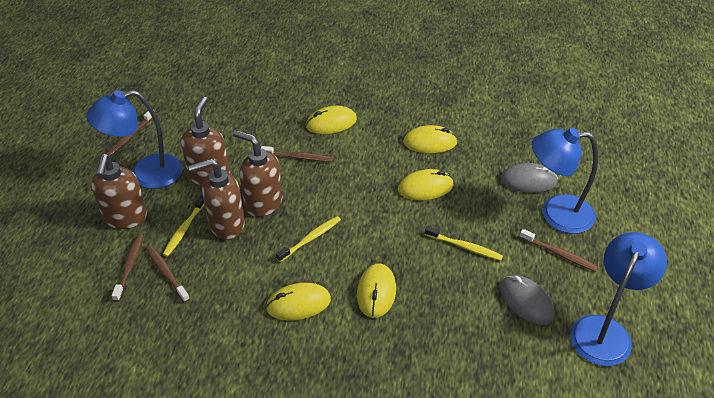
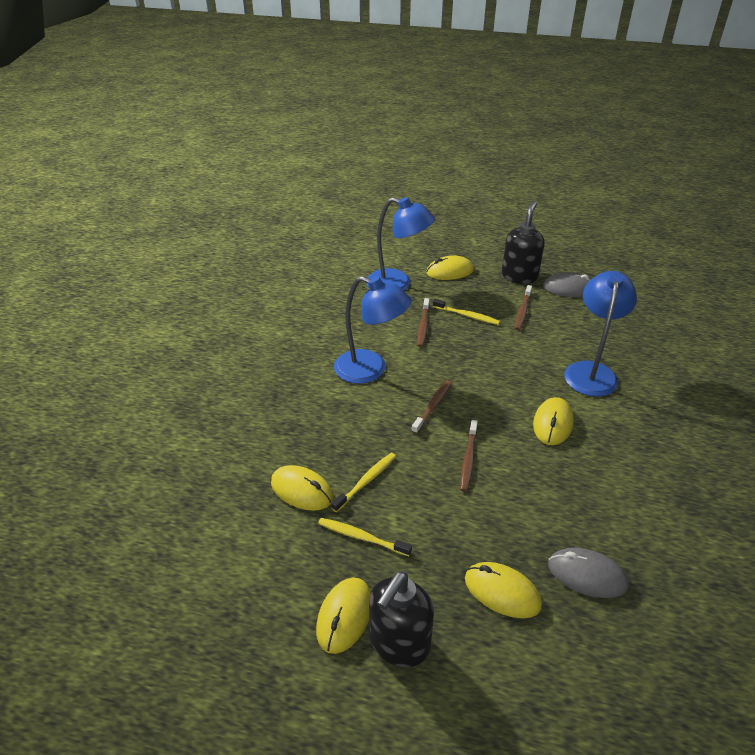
black soap dispenser: none = 0 -> [369,571,434,667] [502,201,545,284] = 2
brown soap dispenser: [91,154,147,229] [181,97,230,186] [188,159,245,239] [233,130,282,217] = 4 -> none = 0
brown toothbrush: [106,111,155,156] [112,234,143,302] [146,245,190,303] [261,146,333,162] [520,229,598,272] = 5 -> [412,380,452,434] [417,298,430,347] [460,420,478,492] [515,285,532,330] = 4

